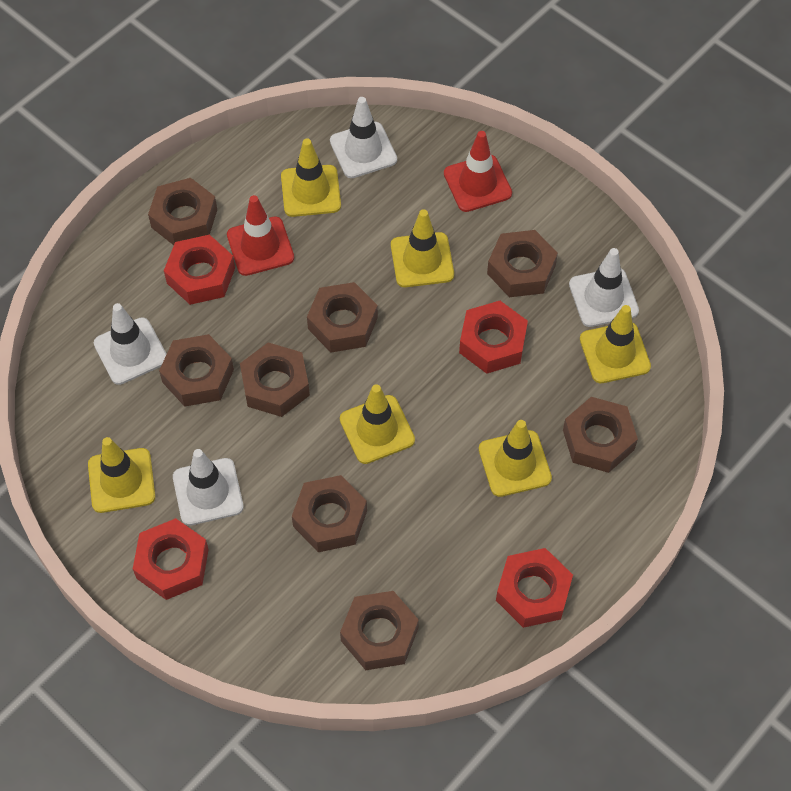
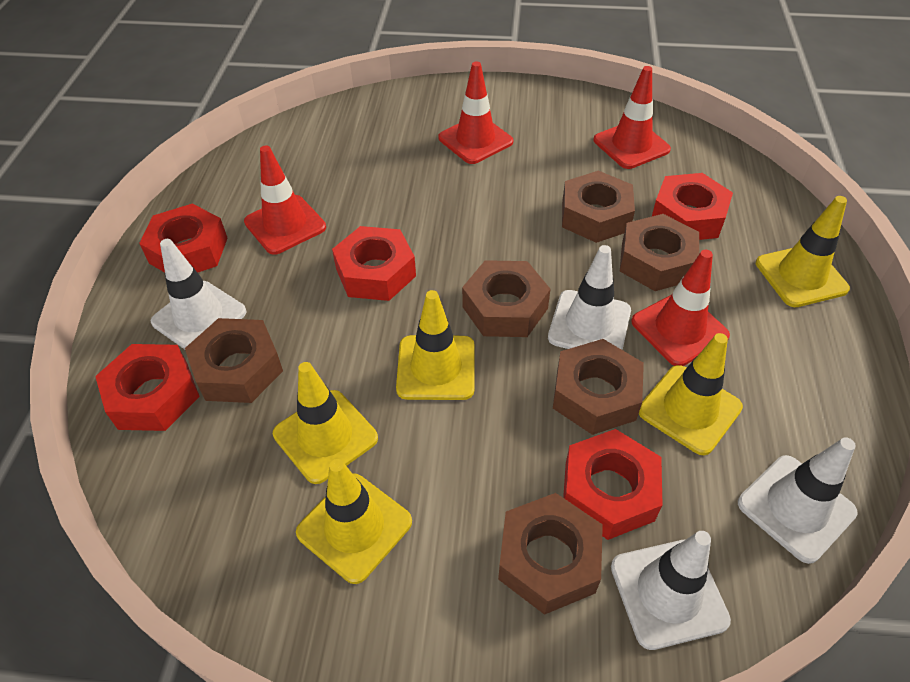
brown nut: [148,178,217,245] [159,334,234,407] [240,342,310,417] [292,475,367,552] [307,282,378,352] [340,591,419,670] [487,230,558,297] [563,397,638,473] = 8 -> [185,318,283,403] [462,260,551,337] [498,493,603,615] [553,339,644,435] [562,171,635,243] [620,214,699,291] = 6
red nut: [133,518,209,600] [164,235,235,305] [459,301,528,374] [496,548,573,628] = 4 -> [95,344,200,431] [139,204,228,273] [332,226,416,301] [563,429,663,540] [652,173,733,240] = 5
red traffic cone: [227,195,294,276] [444,131,512,212] = 2 -> [244,145,326,255] [438,61,513,164] [593,66,671,169] [631,250,730,366] = 4
yellow traffic cone: [88,437,155,513] [281,138,341,217] [340,384,415,464] [391,209,454,287] [479,420,552,497] [580,305,651,383] = 6 -> [273,362,378,484] [296,459,412,584] [396,290,475,400] [639,333,743,455] [756,196,850,307] = 5

